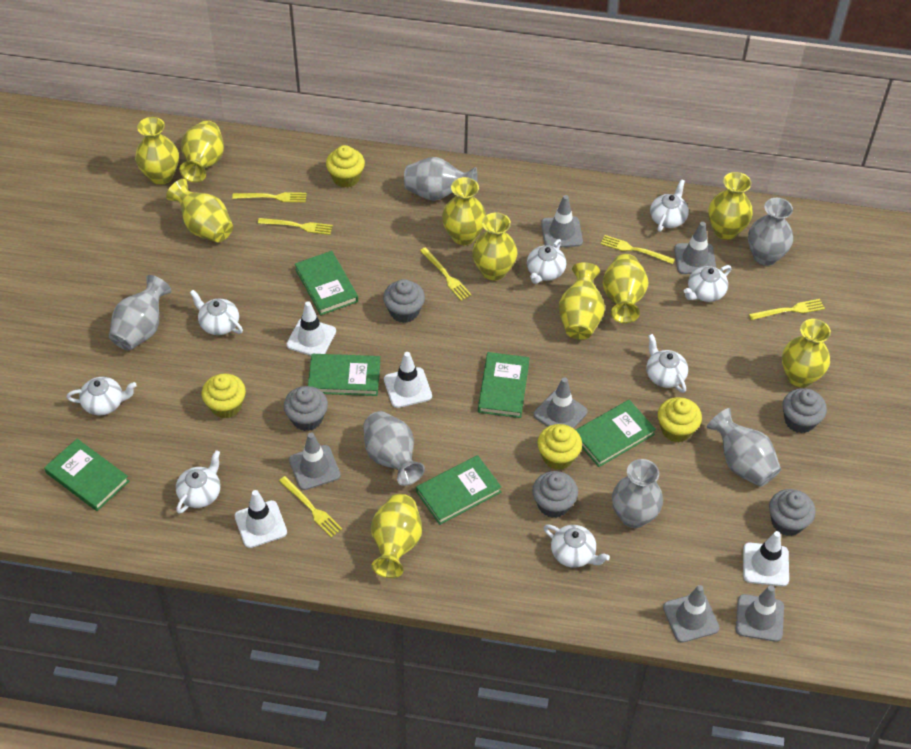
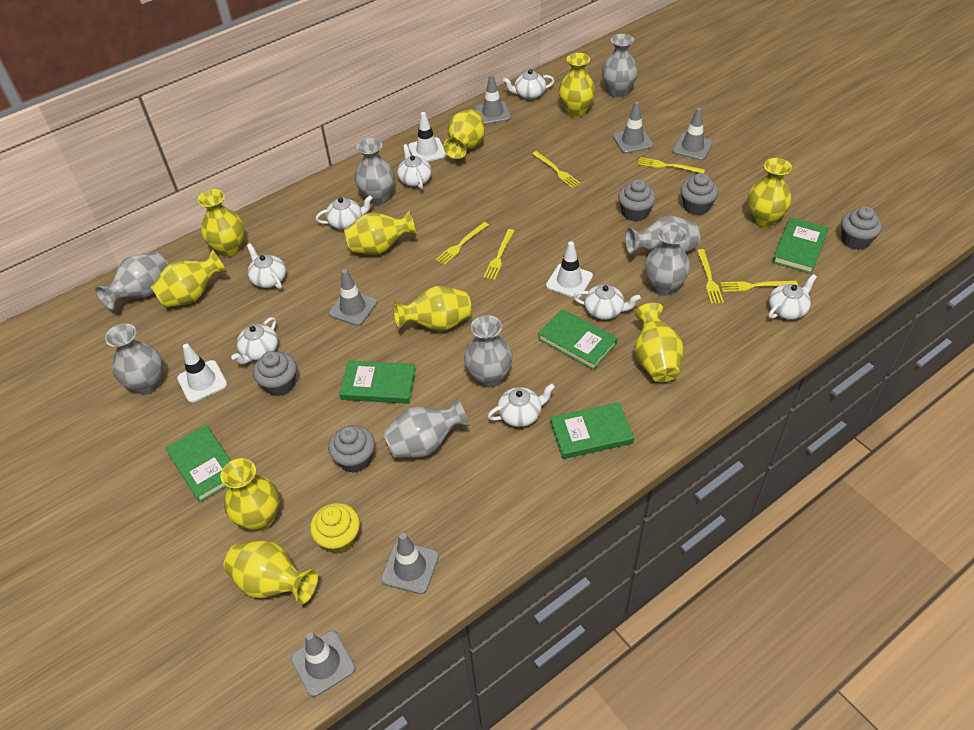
green book: [44,439,129,511] [295,251,358,315] [308,354,380,396] [416,455,502,525] [478,352,530,418] [576,400,656,467] = 6 -> [165,425,231,503] [339,360,416,404] [538,309,618,370] [550,402,634,459] [772,217,828,274] = 5
grey vase: [109,275,172,351] [363,411,425,486] [404,157,477,201] [612,459,663,528] [707,408,781,487] [748,198,793,266] = 6 -> [95,252,169,310] [105,323,163,394] [355,138,395,205] [383,397,470,458] [464,315,513,387] [602,34,638,98] [625,216,700,254] [645,225,690,296] = 8
white traffic cone: [235,490,287,548] [286,301,336,356] [384,352,432,408] [743,531,789,586] = 4 -> [177,344,227,403] [408,112,447,162] [546,241,593,298] = 3
yellow cupcake: [202,373,246,419] [326,145,365,188] [537,424,582,470] [658,397,702,442] = 4 -> [310,503,360,554] = 1

